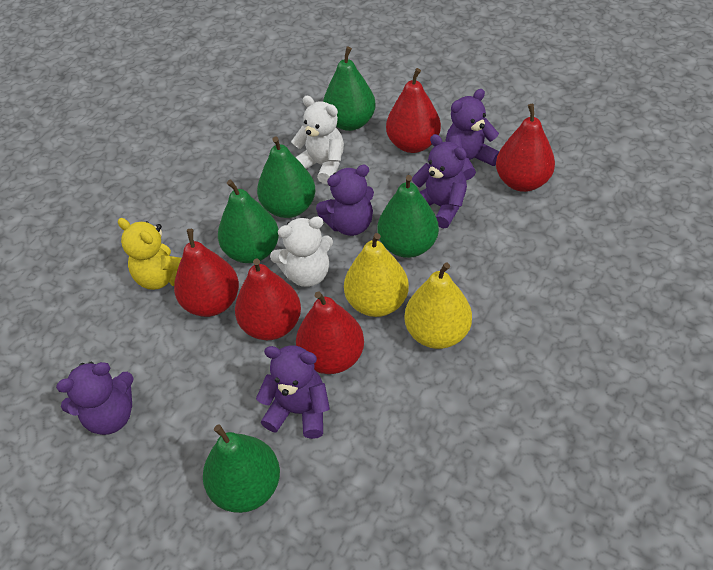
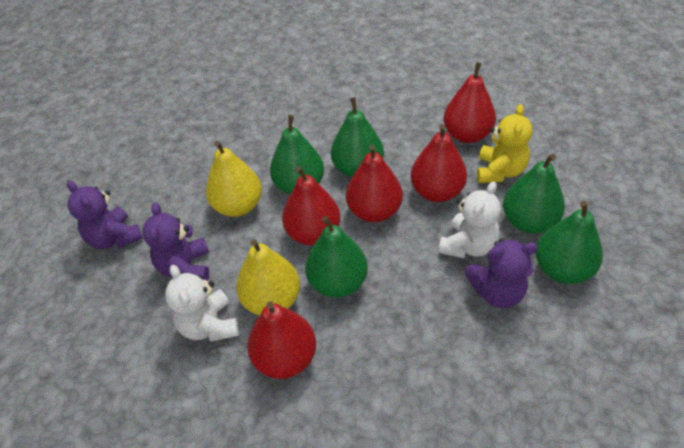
purple teddy bear: [56,362,134,435] [256,345,330,439] [316,165,374,236] [412,134,467,228] [446,89,499,180] = 5 -> [67,181,143,249] [142,203,209,281] [465,238,538,308] = 3

